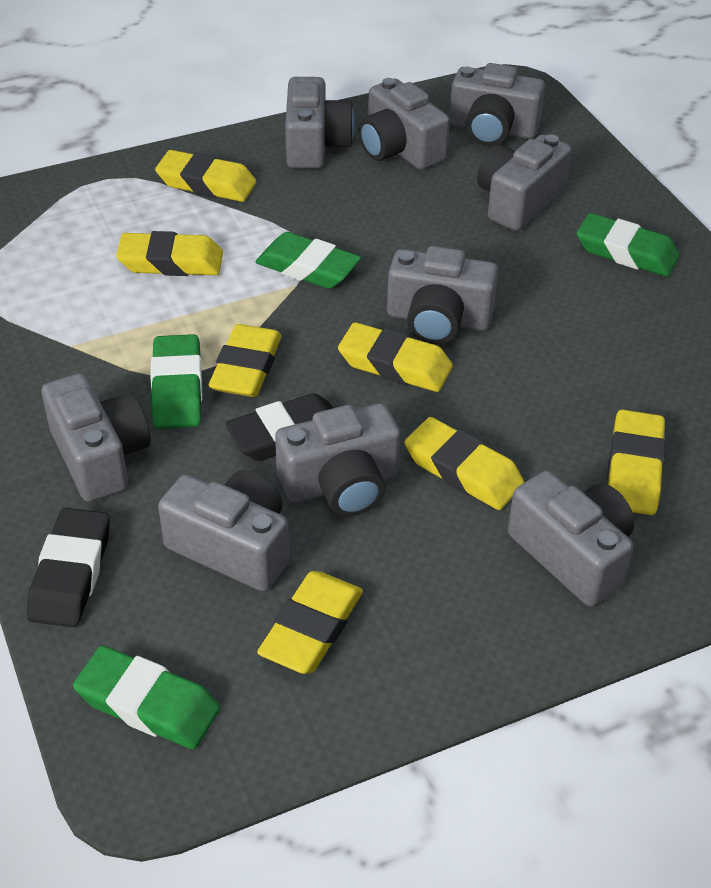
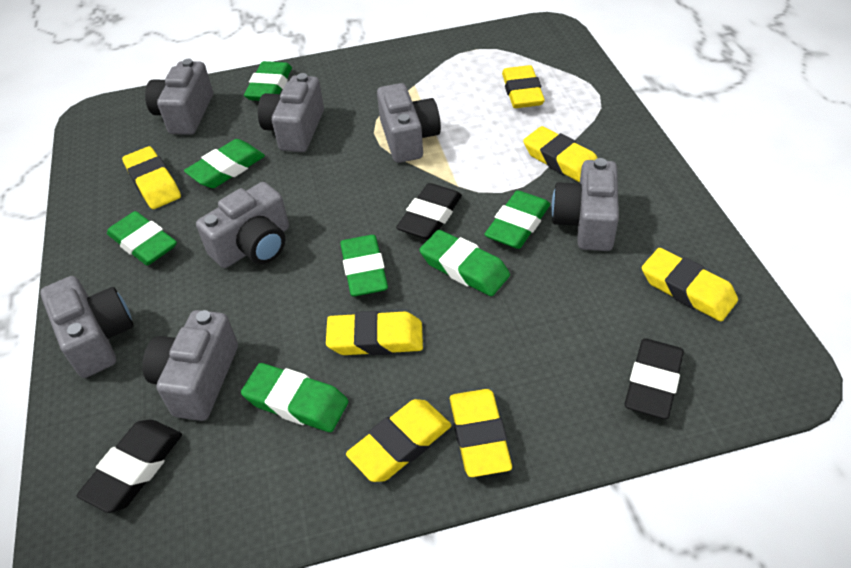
black eraser: [27,508,110,627] [225,393,333,461] = 2 -> [77,420,182,513] [396,183,462,240] [625,338,684,419] = 3
green eraser: [73,645,220,749] [150,334,202,429] [256,232,361,289] [577,213,680,277] = 4 -> [107,211,177,265] [184,139,265,188] [241,363,348,432] [244,61,292,101] [340,235,388,297] [419,230,510,296] [484,191,550,249] = 7
grey camera: [42,373,151,502] [158,470,289,592] [275,403,401,516] [285,77,354,169] [358,78,450,170] [387,246,498,344] [449,63,545,146] [477,134,572,231] [508,471,634,607] = 9 -> [40,276,133,378] [142,310,238,421] [145,59,213,135] [196,182,289,268] [258,73,324,152] [377,83,441,163] [551,158,619,251] = 7

